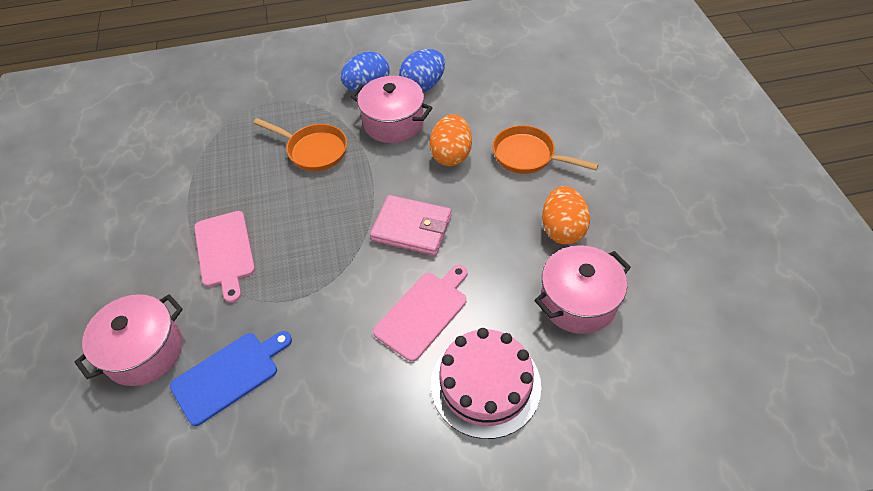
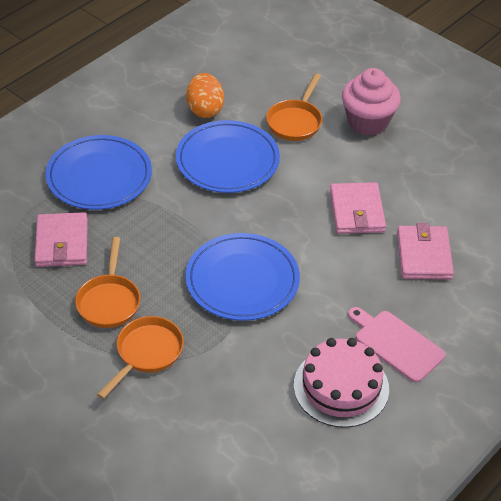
blue cutting board: [170,331,292,426] = 1 -> none = 0
blue egg: [341,51,390,91] [399,49,445,92] = 2 -> none = 0
blue plate: none = 0 -> [45,135,152,210] [176,120,280,193] [185,233,300,321] = 3
orange egg: [429,114,472,166] [542,186,590,244] = 2 -> [186,73,224,118] = 1
orange pan: [253,118,347,171] [493,125,599,174] = 2 -> [75,237,140,328] [97,316,184,399] [266,73,322,141] = 3
pink cupcake: none = 0 -> [342,68,401,135] = 1
pink cutting board: [194,211,255,303] [373,265,467,362] = 2 -> [348,307,446,383] = 1
pink pot: [74,294,183,386] [351,76,433,143] [534,245,631,334] = 3 -> none = 0
pink wallet: [370,195,452,256] = 1 -> [34,212,88,267] [330,182,386,234] [397,223,454,280] = 3

